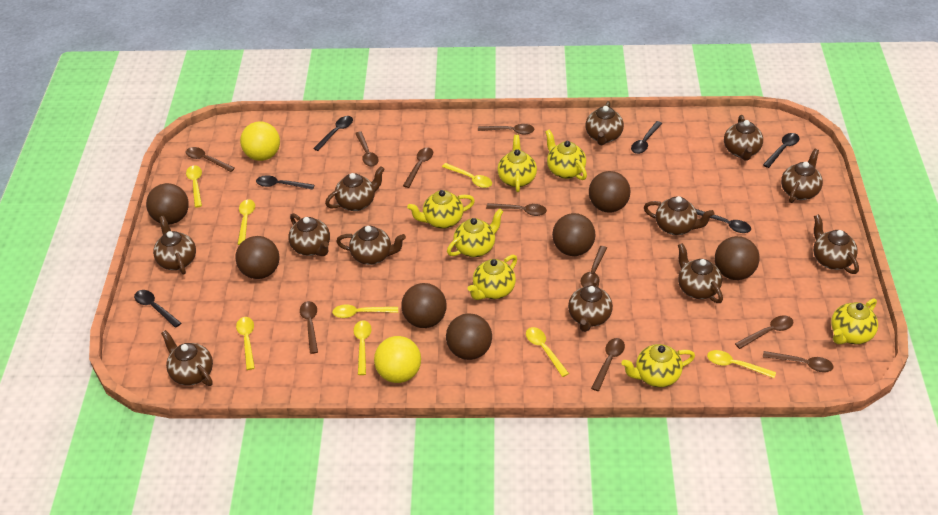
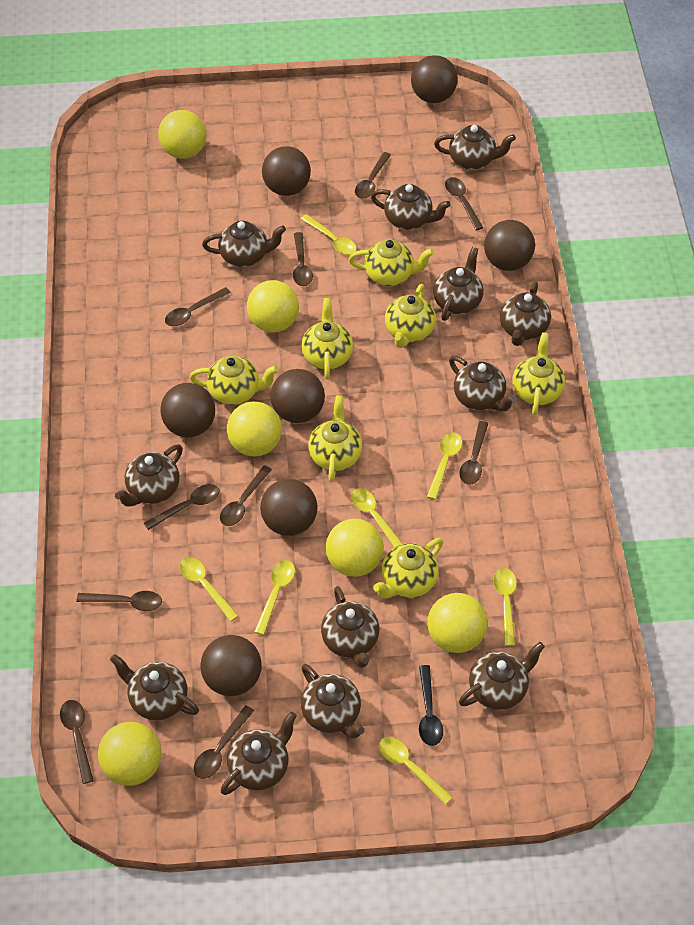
black spoon: [134,290,181,328] [256,175,314,190] [313,116,353,151] [631,121,663,154] [696,209,751,233] [763,133,799,168] = 6 -> [419,665,443,746] = 1
yellow ball: [240,121,280,161] [374,336,421,383] = 2 -> [98,722,161,786] [158,110,206,159] [227,401,282,457] [247,280,299,332] [326,519,384,577] [427,593,487,653] = 6
yellow spoon: [186,165,202,208] [236,317,255,370] [238,199,255,245] [332,304,398,318] [353,320,372,375] [442,163,492,188] [526,327,569,377] [707,350,776,378] = 8 -> [180,557,239,622] [254,560,295,635] [301,214,357,255] [351,488,403,547] [379,737,452,805] [427,432,462,500] [493,568,517,646] = 7

